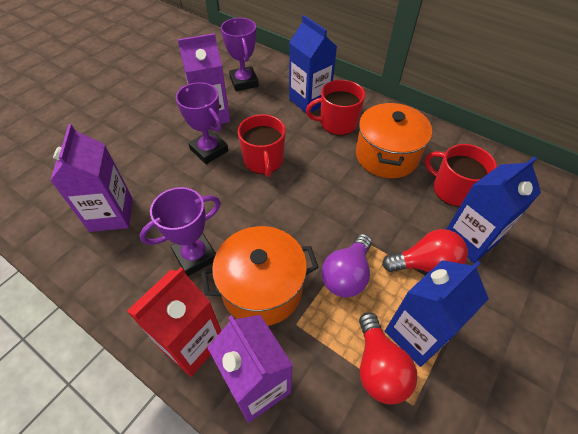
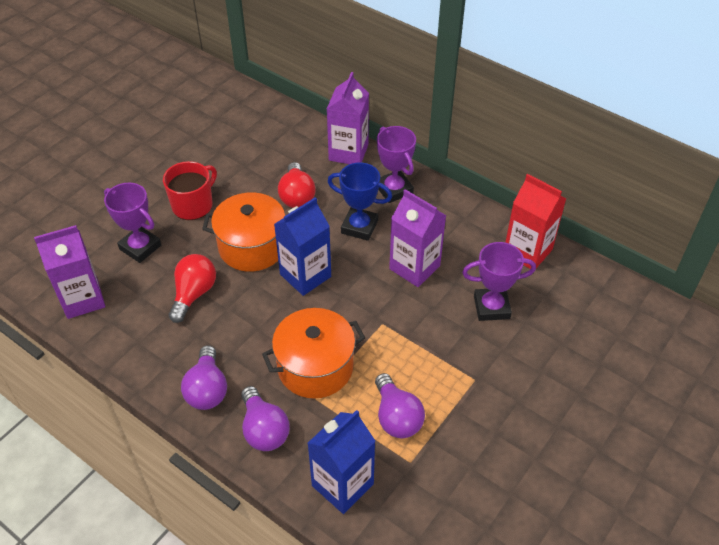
blue carton: [289,15,337,114] [385,260,489,367] [446,156,541,263] = 3 -> [274,197,331,296] [308,410,375,514] = 2
blue trophy: none = 0 -> [327,163,392,241] = 1
purple light bulb: [321,234,372,298] = 1 -> [181,345,227,410] [241,386,290,451] [375,373,425,438] = 3
red mug: [238,114,286,177] [306,80,365,135] [425,144,497,207] = 3 -> [163,161,217,220] = 1

